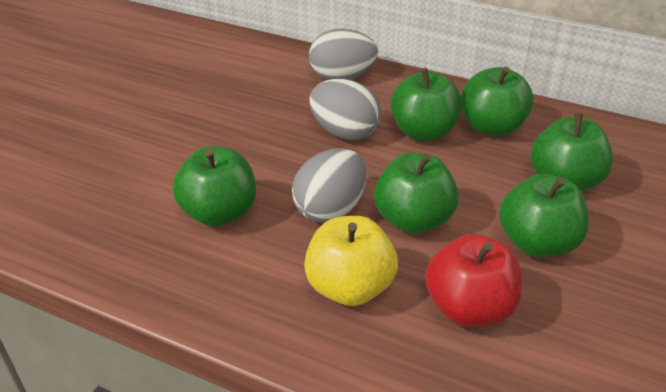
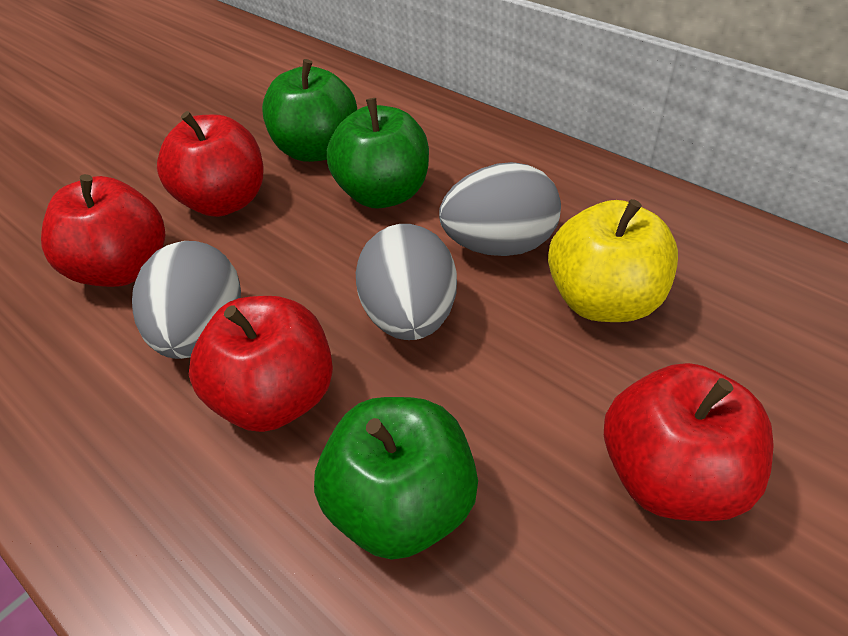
green apple: [172,146,256,227] [374,153,459,234] [391,68,463,141] [461,67,534,137] [499,173,589,257] [531,113,613,191] = 6 -> [262,59,357,162] [314,397,478,560] [327,98,429,209] = 3
red apple: [425,234,522,327] = 1 -> [41,174,165,287] [157,111,263,217] [189,296,333,432] [604,363,774,521] = 4

